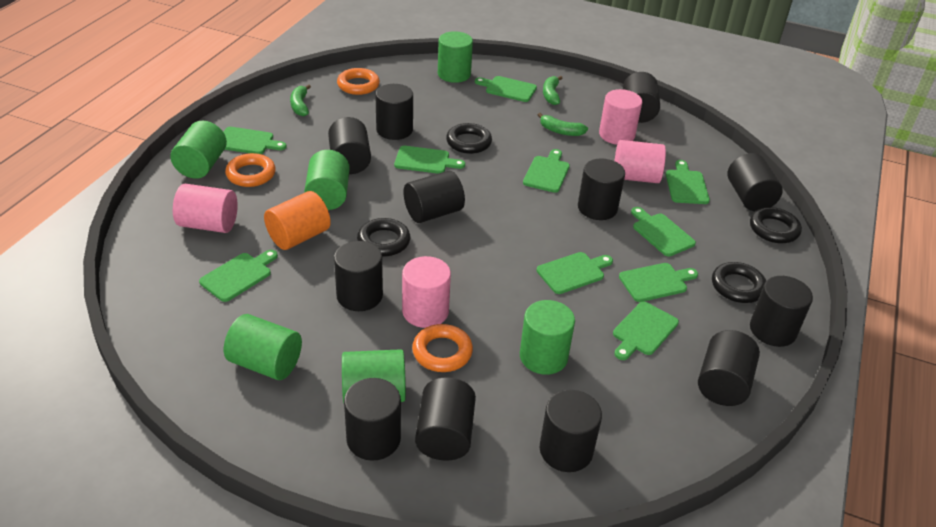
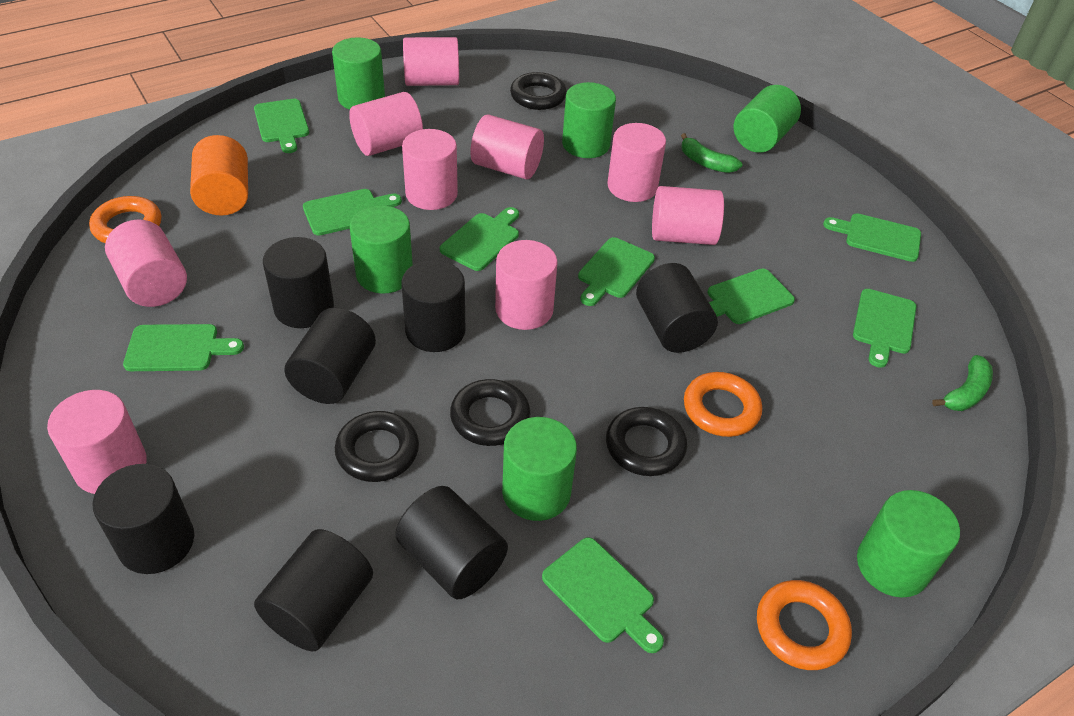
black cylinder: [328,117,371,174] [334,241,383,311] [344,378,401,461] [375,84,413,140] [404,171,465,223] [415,377,476,460] [540,390,602,472] [578,158,625,220] [623,72,660,123] [698,330,760,406] [727,153,783,211] [750,276,813,347] = 12 -> [93,464,194,574] [254,529,373,652] [263,237,334,328] [284,308,376,404] [395,486,508,599] [401,260,465,352] [636,263,718,353] = 7
green banana: [290,84,311,116] [538,113,588,136] [543,76,562,105] = 3 -> [681,133,742,173] [932,355,993,411] = 2
green cutting board: [199,250,278,302] [223,127,287,154] [394,146,465,174] [475,76,537,102] [523,149,570,193] [536,252,613,294] [613,302,679,360] [619,263,698,302] [631,207,696,257] [666,160,710,204] = 10 -> [123,324,244,371] [254,99,309,153] [303,189,402,235] [440,207,519,271] [542,537,664,653] [578,237,655,306] [708,269,795,324] [823,213,921,262] [853,289,916,368] = 9
pink cylinder: [173,184,238,233] [402,256,451,328] [599,89,642,145] [615,140,666,183] = 4 -> [47,390,147,494] [105,219,187,307] [349,92,423,156] [402,129,458,210] [403,37,459,86] [470,114,544,180] [495,240,558,330] [608,123,666,202] [652,186,724,245] = 9

